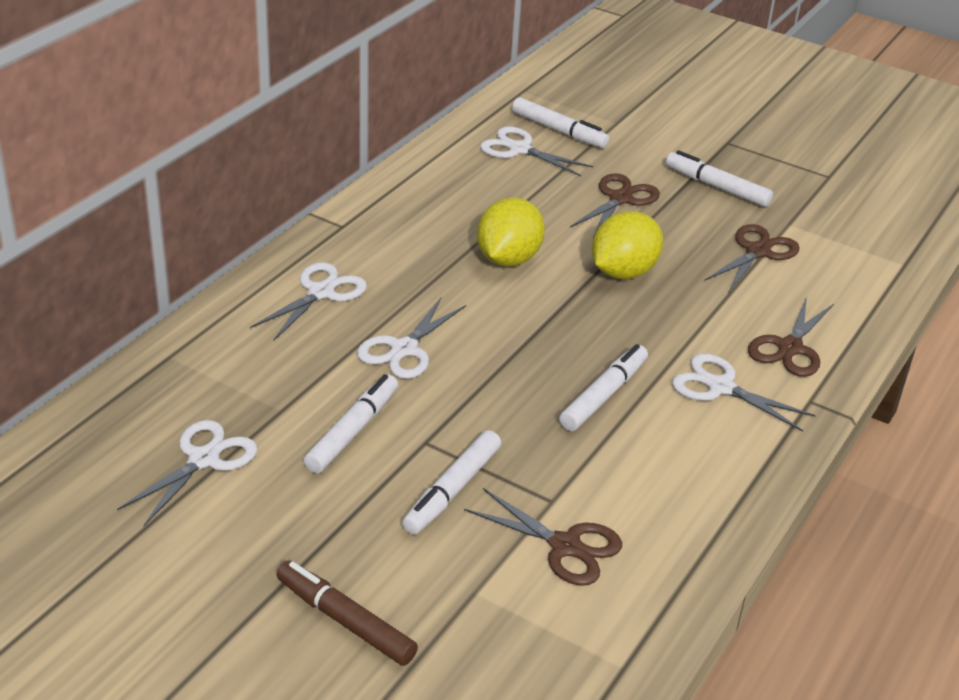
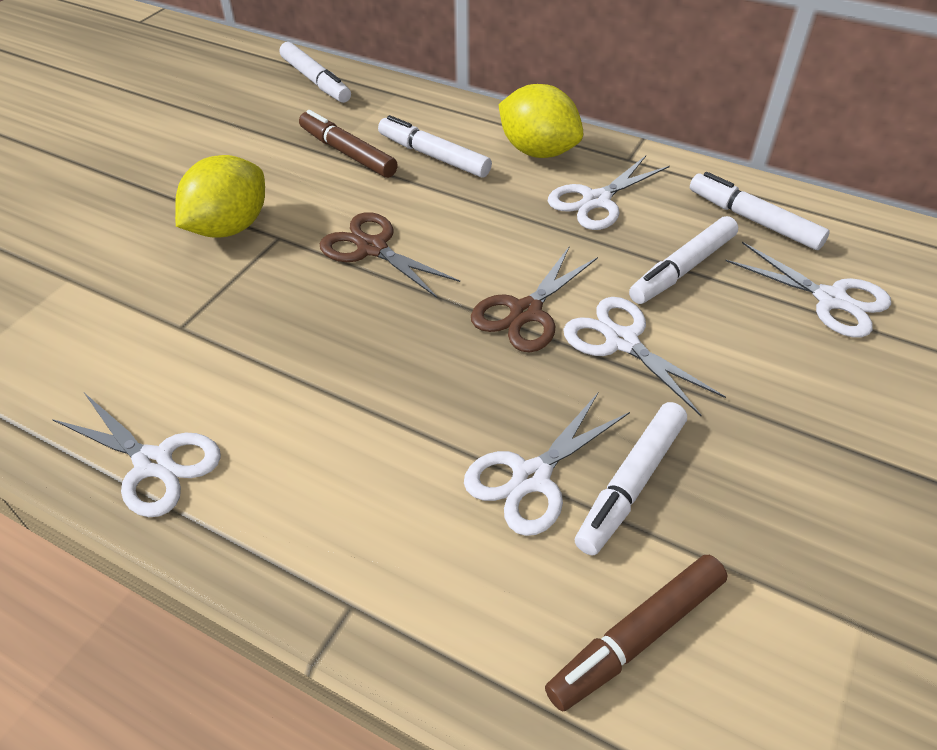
brown marker: [277,561,418,666] = 1 -> [299,110,398,178] [545,555,728,712] = 2
brown scissors: [464,488,622,586] [570,173,660,237] [704,224,800,292] [748,296,834,377] = 4 -> [320,212,460,299] [471,247,598,352] = 2

